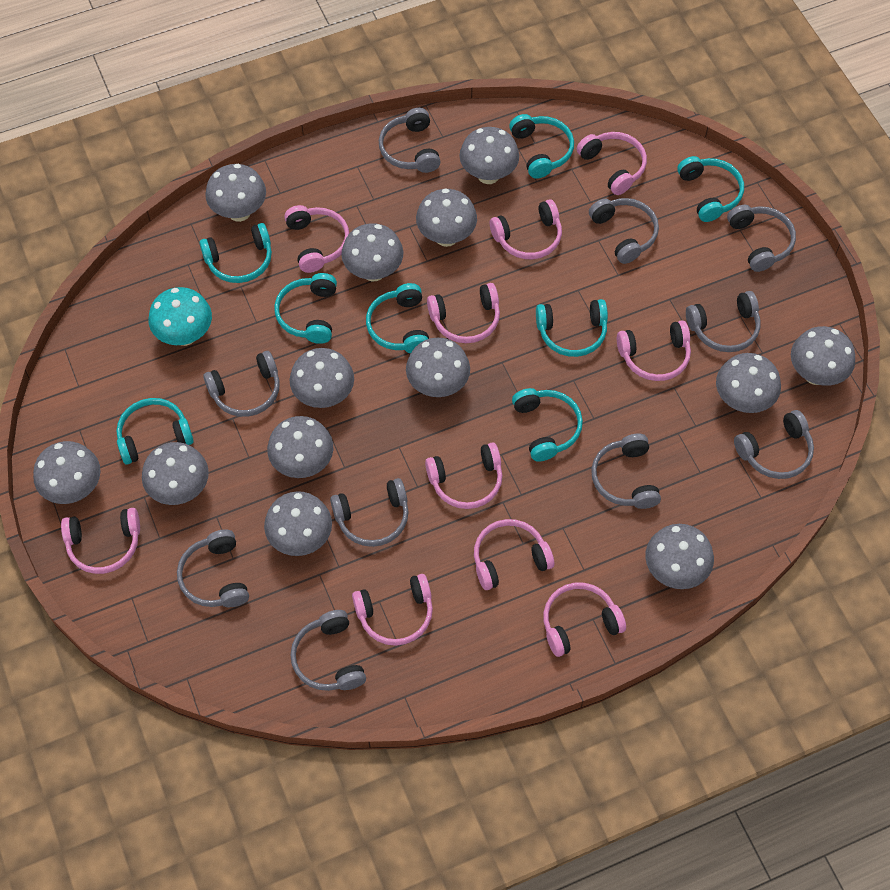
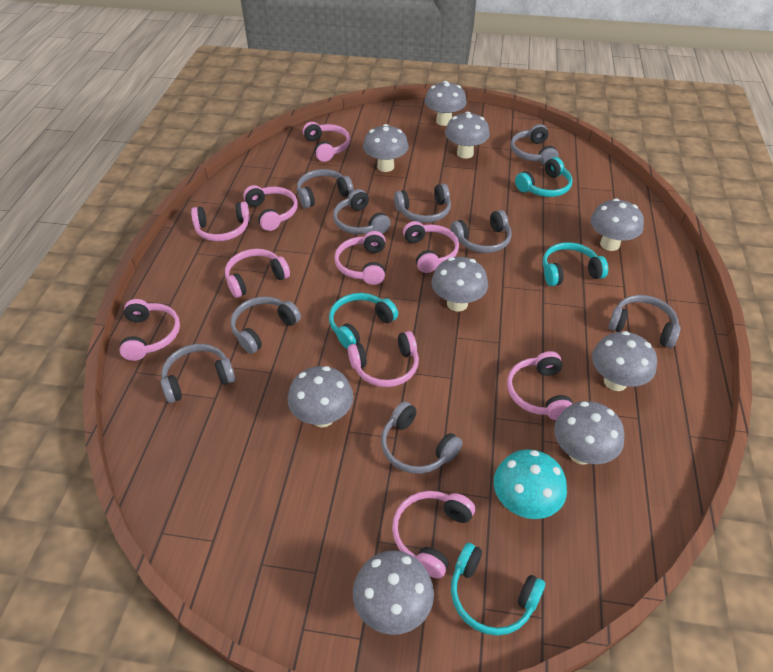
grey headphones: [177,529,249,607] [203,351,280,417] [290,610,366,691] [330,478,408,547] [379,108,441,173] [589,198,659,264] [591,433,661,509] [686,291,761,352] [727,205,796,272] [734,410,814,479] = 10 -> [161,344,235,403] [231,296,301,354] [297,169,353,208] [333,189,391,234] [381,401,462,474] [394,184,451,223] [450,210,512,253] [511,124,559,166] [608,295,680,348] = 9
grey mushroom: [33,441,101,504] [142,442,209,505] [205,164,266,222] [264,491,332,556] [267,416,333,478] [290,348,354,408] [341,223,403,282] [406,338,470,397] [416,188,477,247] [460,127,519,184] [645,524,714,589] [716,353,781,413] [791,326,855,386] = 13 -> [288,366,353,427] [353,550,434,635] [363,124,409,172] [425,81,467,126] [432,257,488,312] [445,112,490,159] [554,401,625,465] [590,198,644,251] [592,331,657,391] = 9
turquoise headphones: [117,398,194,465] [200,223,272,283] [274,273,337,344] [366,283,429,353] [509,114,574,179] [512,388,583,462] [536,299,608,357] [677,156,744,222] = 8 -> [329,293,398,349] [451,543,545,636] [515,157,573,197] [543,242,608,286] = 4

